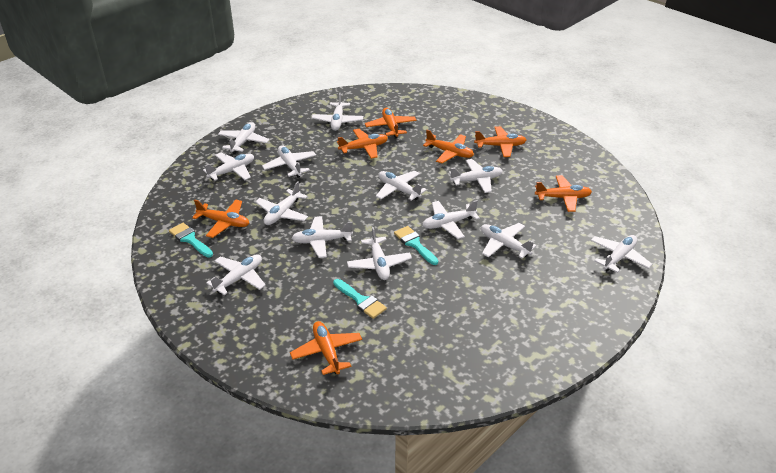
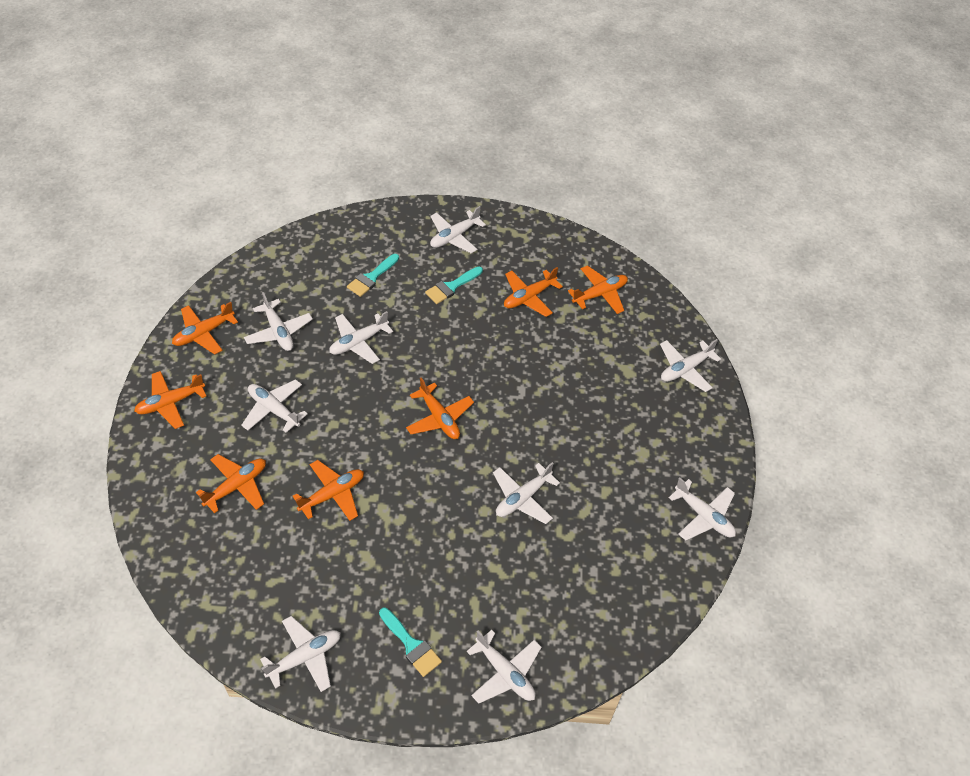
white plane: [203,152,254,181] [206,255,266,295] [218,122,269,154] [255,181,308,225] [262,145,316,178] [292,216,353,258] [312,93,363,131] [347,227,412,280] [376,171,427,201] [422,200,480,239] [449,159,502,193] [481,223,537,258] [591,235,652,273] = 13 -> [241,379,308,433] [244,292,313,351] [260,616,341,692] [329,311,393,364] [430,206,486,254] [466,630,542,704] [493,462,560,524] [660,339,721,392] [669,478,736,541] = 9

